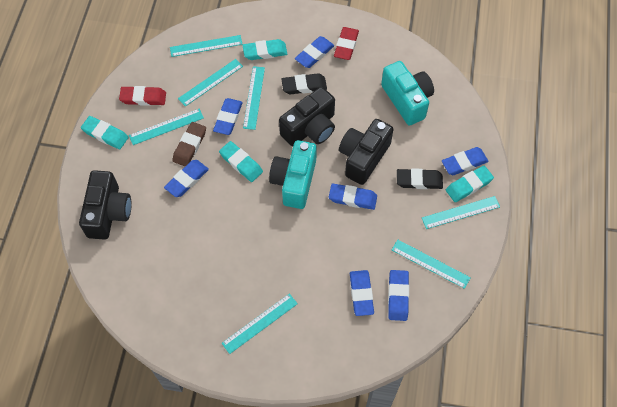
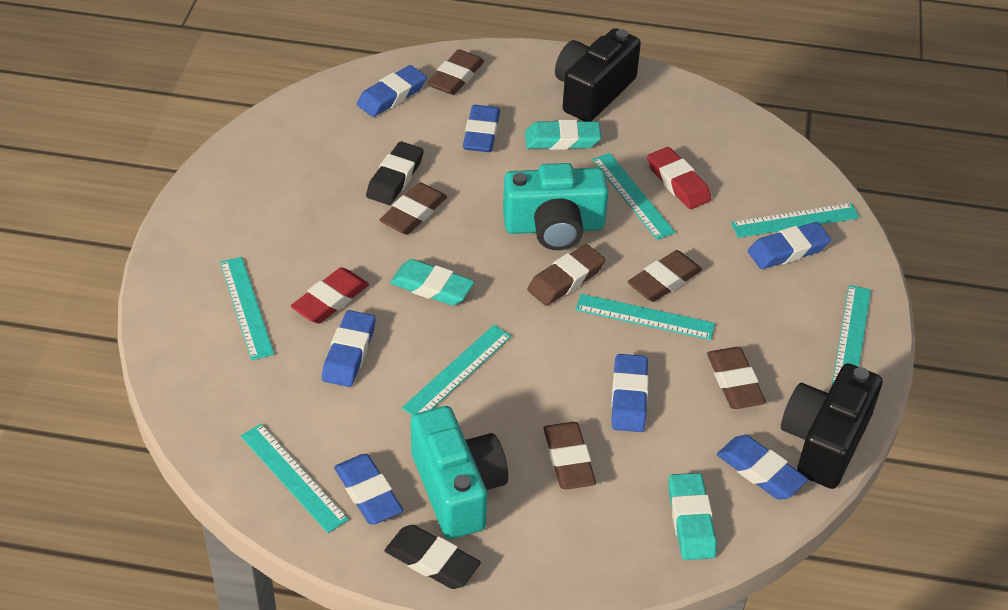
black camera: [79,170,132,240] [279,87,335,146] [339,119,394,185] = 3 -> [555,28,641,121] [781,363,882,489] = 2
brown eraser: [172,122,206,166] = 1 -> [379,182,447,235] [427,49,484,95] [527,244,605,306] [543,422,596,490] [627,250,702,302] [707,347,766,409] = 6
turquoise eraser: [81,116,129,149] [219,141,263,182] [242,39,287,60] [446,166,494,202] = 4 -> [390,259,475,306] [525,120,601,150] [669,473,717,560] = 3

